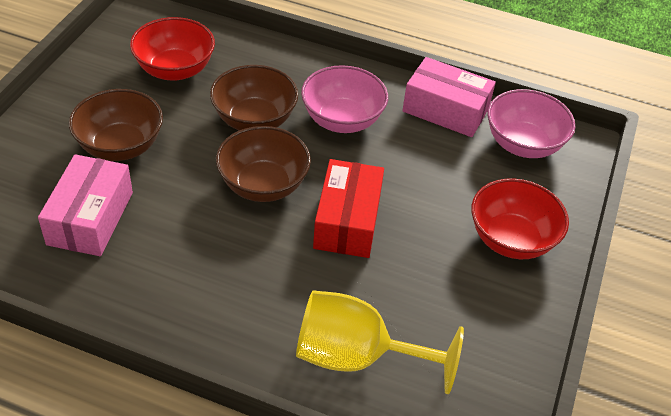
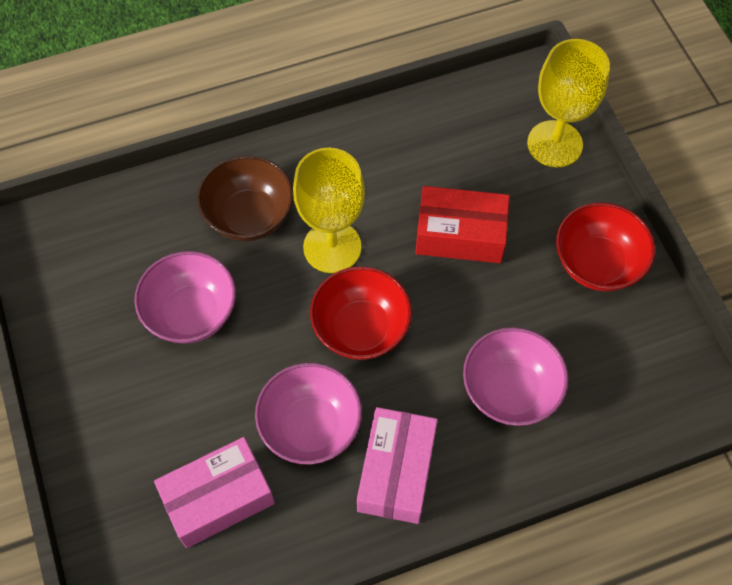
brown bowl: [69,89,163,161] [210,65,298,130] [216,126,311,202] = 3 -> [197,155,294,241] = 1
pink bowl: [301,65,388,133] [488,89,575,158] = 2 -> [134,251,236,344] [255,363,362,464] [463,327,569,426] = 3
yellow goblet: [296,290,464,394] = 1 -> [293,148,365,273] [527,39,610,167] = 2

